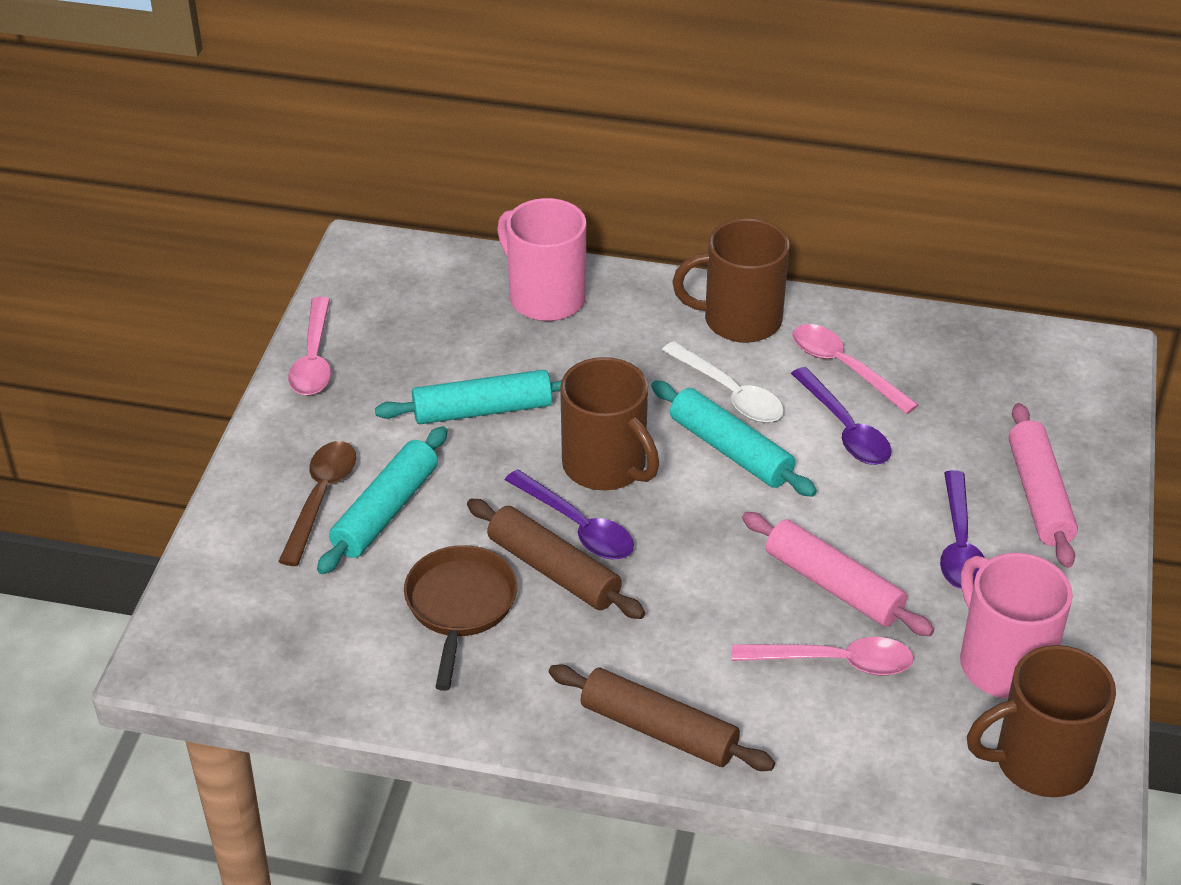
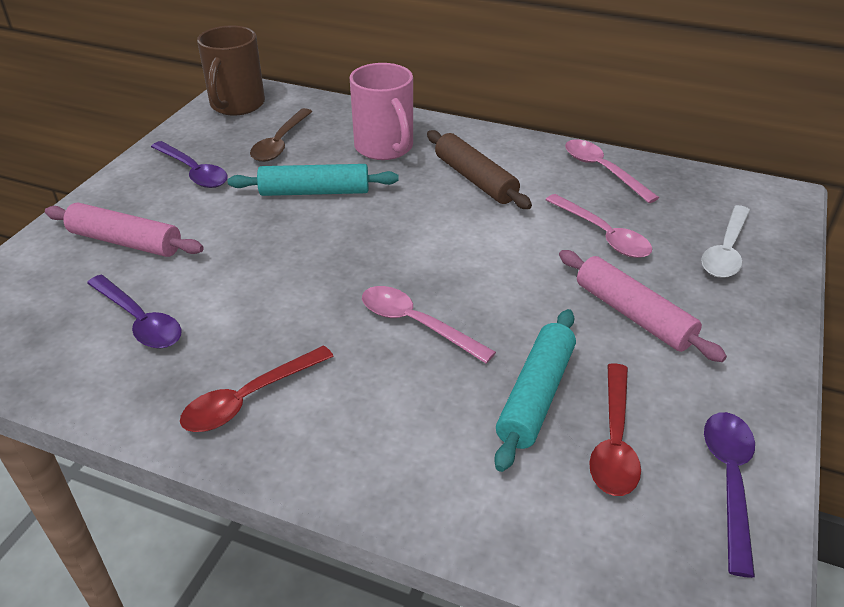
brown mug: [560,357,659,490] [672,218,789,343] [967,645,1116,797] = 3 -> [197,25,265,116] = 1
brown pan: [404,545,517,691] = 1 -> none = 0
brown rolling pin: [467,499,645,619] [549,664,775,771] = 2 -> [427,130,532,209] = 1
pink mug: [497,198,586,321] [960,553,1073,698] = 2 -> [349,63,413,160] = 1
red spoon: none = 0 -> [180,345,334,432] [589,363,641,496] = 2
turquoise rolling pin: [317,426,447,574] [375,370,562,424] [651,381,817,497] = 3 -> [228,164,399,196] [494,309,576,472] = 2

